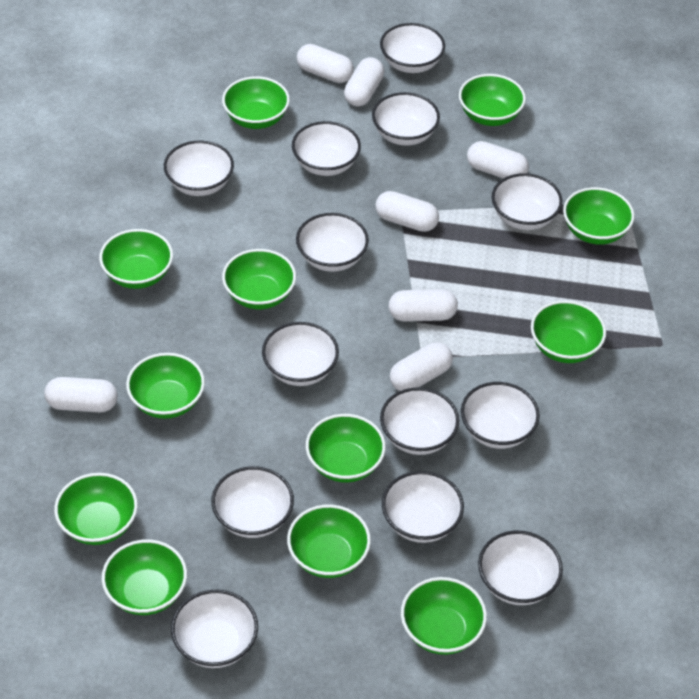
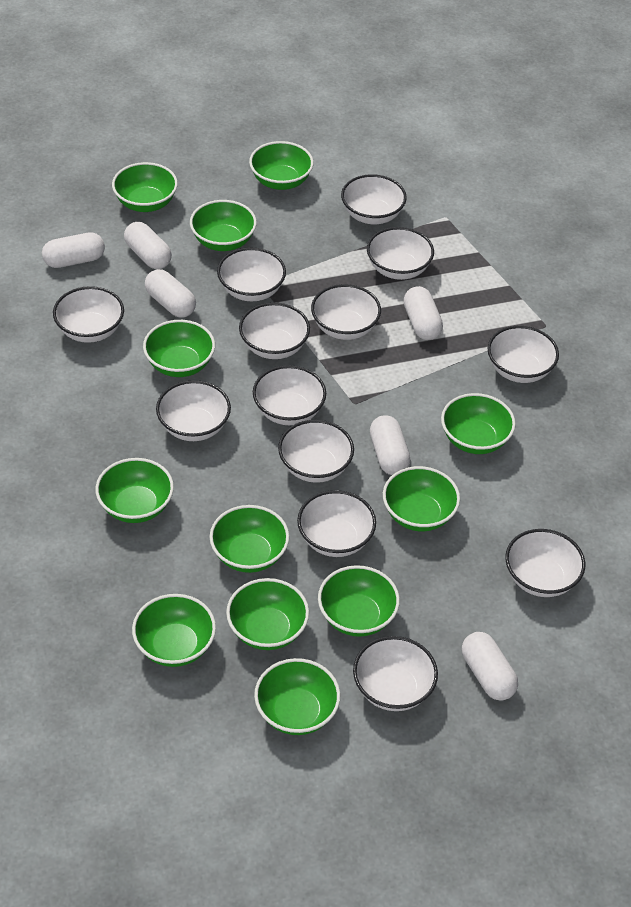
white capsule: [44,377,118,412] [297,44,354,83] [344,57,384,107] [375,191,439,232] [389,289,458,322] [390,342,453,391] [467,141,529,179] = 7 -> [42,232,105,268] [124,222,172,269] [145,269,196,318] [370,415,411,475] [403,286,443,340] [462,632,518,701] = 6

